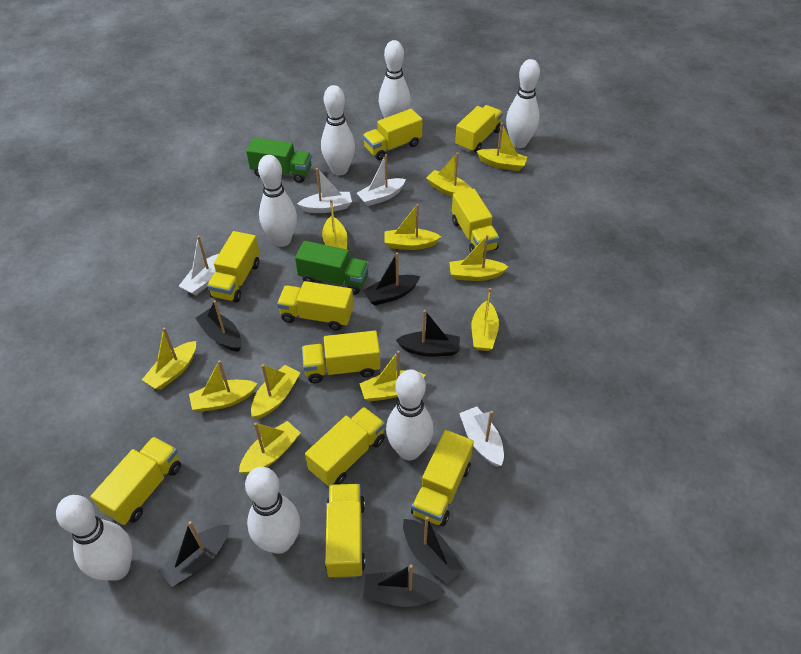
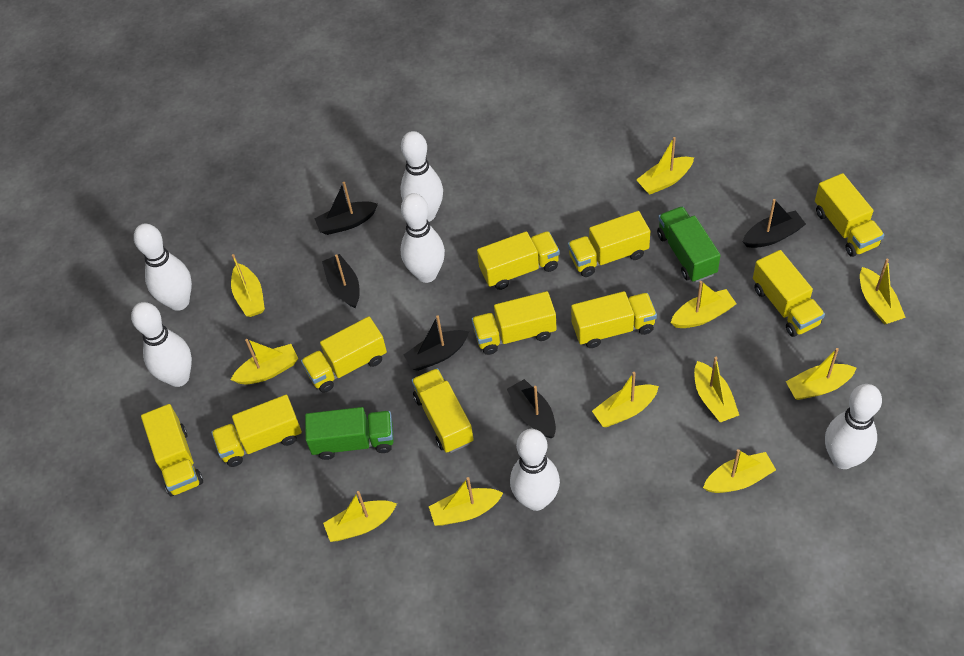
black boat: [159,521,230,587] [195,300,242,352] [363,252,420,306] [363,564,445,607] [396,310,460,356] [403,517,464,584] = 6 -> [314,182,378,235] [322,254,360,308] [404,315,469,371] [507,379,556,438] [742,199,806,248] = 5
white boat: [179,236,219,296] [297,168,352,213] [357,154,406,206] [459,406,504,467] = 4 -> none = 0
white bowling pin: [56,495,133,581] [245,467,300,554] [258,155,297,247] [321,85,355,175] [379,40,410,118] [386,369,434,460] [506,59,540,148] = 7 -> [131,302,192,387] [134,224,192,311] [400,131,443,222] [401,193,445,283] [510,429,560,511] [825,384,882,469] = 6

